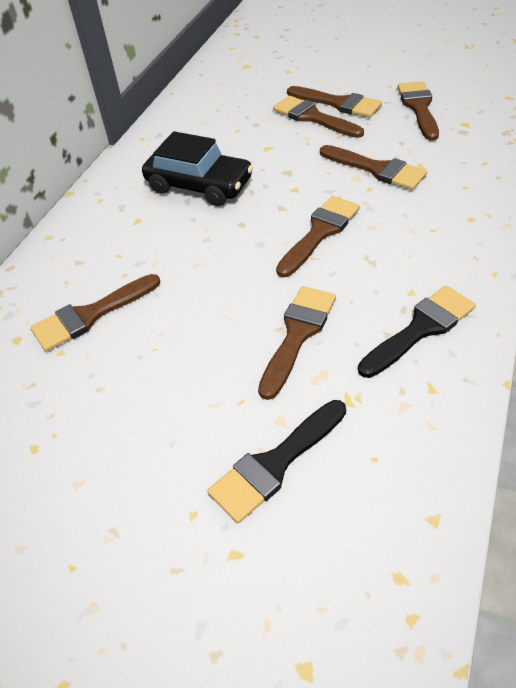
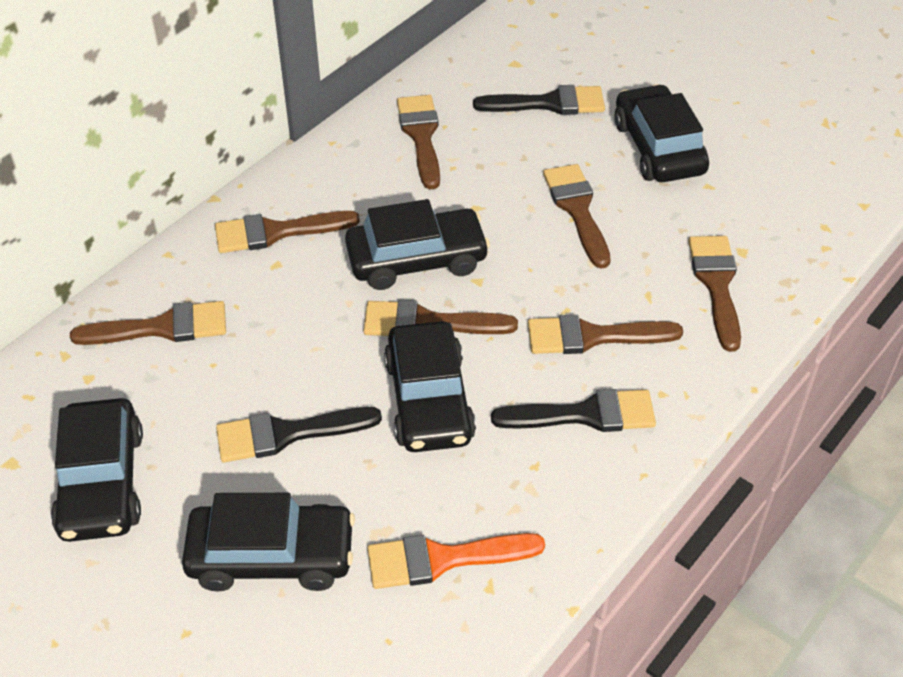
black brush: [207,400,346,523] [358,286,476,378] = 2 -> [216,407,382,463] [473,85,605,115] [491,389,656,432] = 3
black car: [142,131,253,206] = 1 -> [51,398,143,542] [182,493,355,591] [345,199,490,290] [384,321,476,452] [614,84,709,182] = 5
orange brush: none = 0 -> [367,533,545,589] = 1

